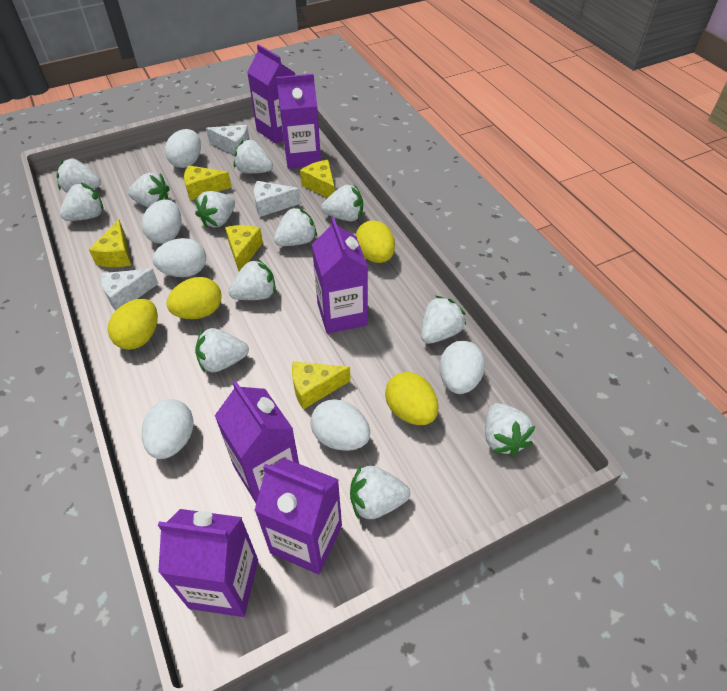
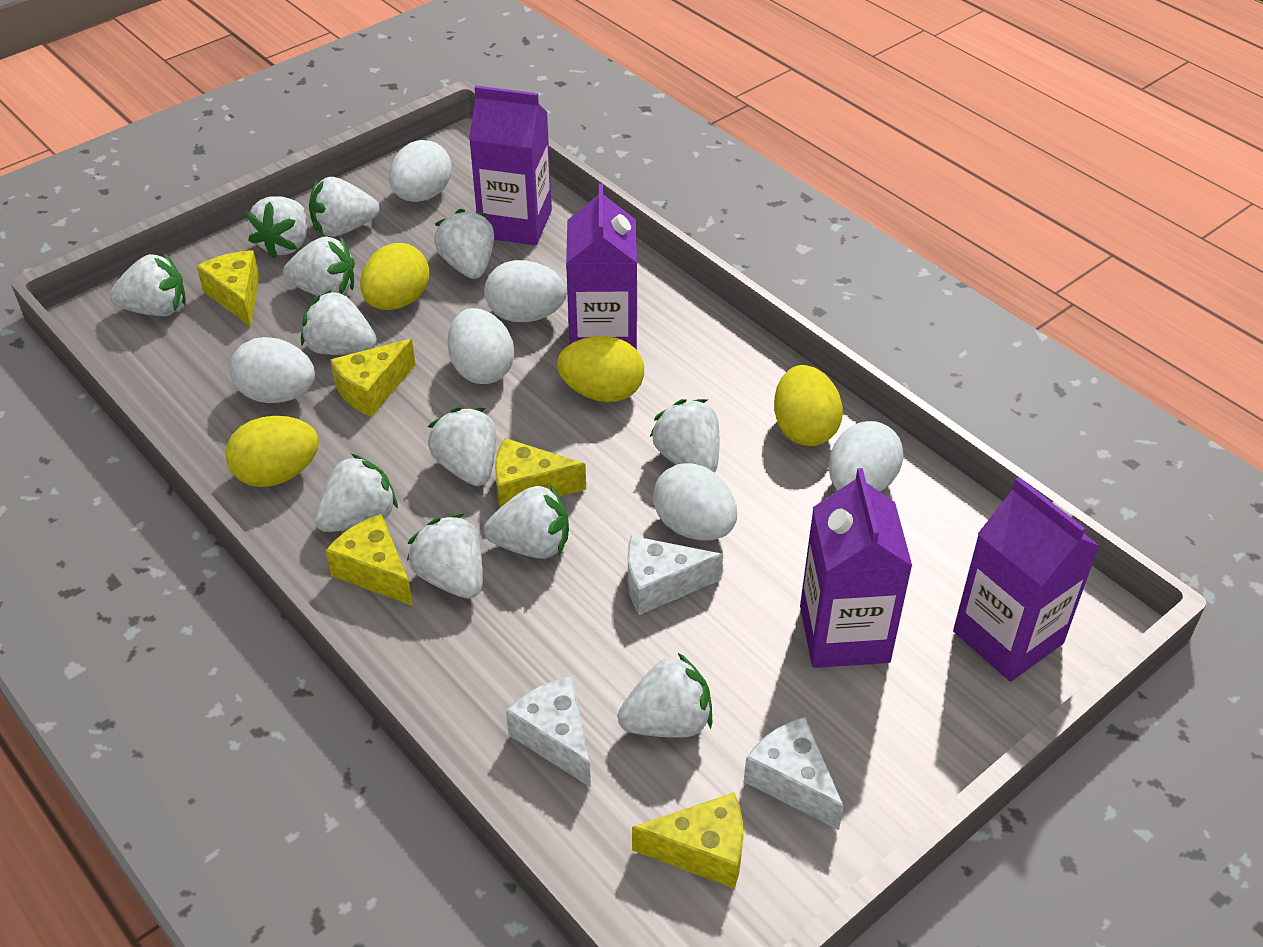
purple carton: [158,509,258,617] [215,381,299,503] [247,44,295,144] [254,458,342,574] [276,74,321,169] [312,217,368,334] = 6 -> [469,86,552,245] [566,184,637,350] [800,468,912,668] [953,477,1099,682] = 4

